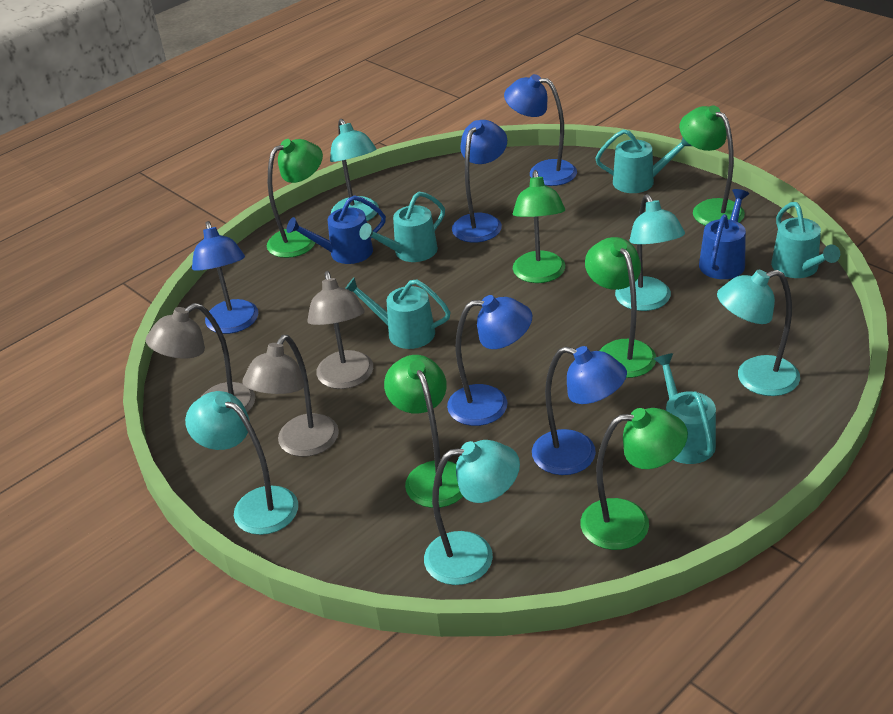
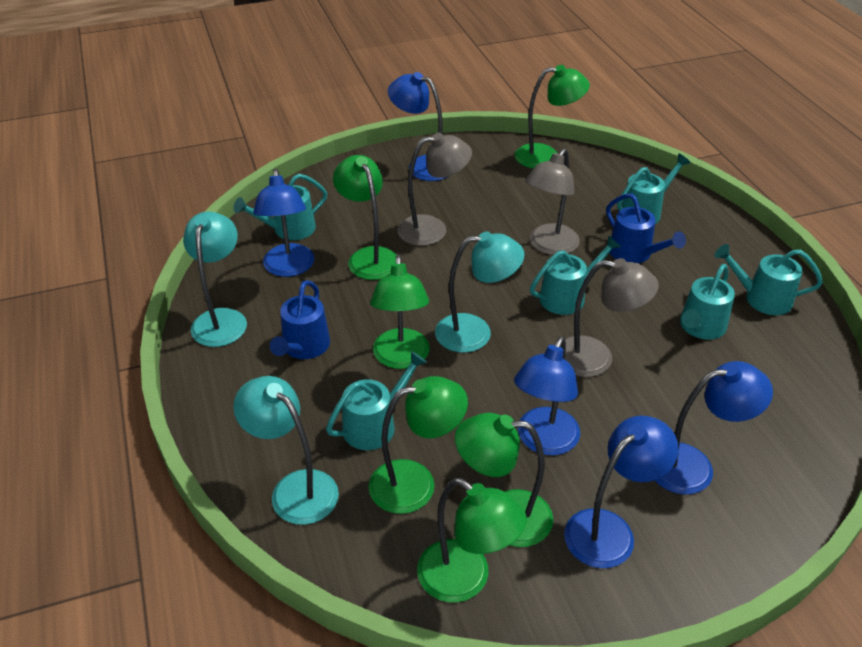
turquoise lamp: [185,391,298,535] [330,119,379,221] [424,440,520,585] [615,194,685,311] [717,270,800,396] = 5 -> [183,211,247,347] [233,376,339,525] [435,231,524,353] = 3
turquoise watering can: [345,278,451,349] [359,192,445,262] [595,129,692,193] [654,353,716,464] [771,202,840,278] = 5 -> [233,174,327,240] [326,351,427,450] [530,235,621,315] [617,154,691,224] [680,264,735,340] [714,244,823,315] = 6

